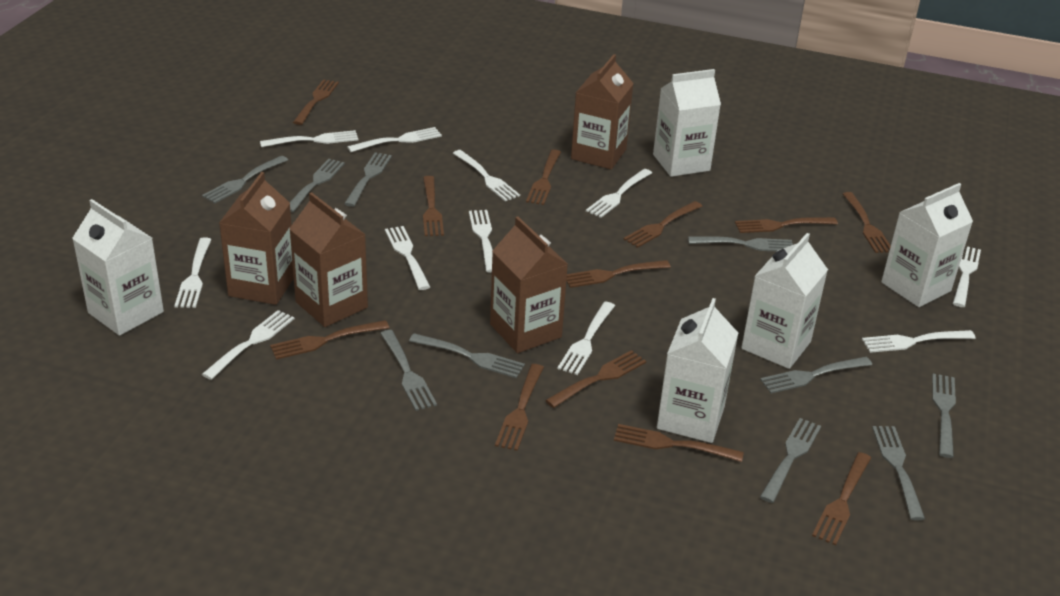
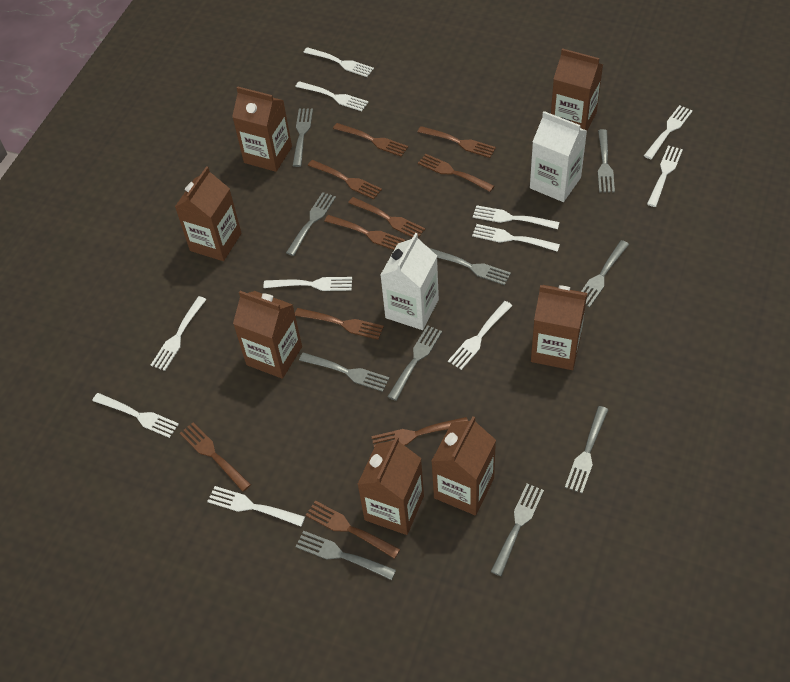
brown carton: [219,172,294,305] [289,192,368,327] [490,216,568,353] [571,54,634,169] = 4 -> [175,166,241,261] [232,86,292,172] [233,291,302,379] [357,437,424,535] [431,416,496,515] [531,285,587,370] [551,48,603,130] = 7
brown fork: [270,320,389,360] [293,79,339,125] [423,176,444,236] [495,364,544,451] [526,149,561,205] [545,350,646,408] [566,260,671,288] [614,424,744,462] [623,201,702,248] [735,217,838,233] [812,452,871,545] [843,192,891,253] = 12 -> [180,423,251,492] [295,308,384,340] [306,500,400,559] [308,160,382,199] [324,215,406,250] [333,123,408,157] [348,197,425,238] [371,417,468,447] [417,126,496,158] [418,154,494,192] = 10
white carton: [72,199,164,336] [653,69,721,177] [657,298,738,443] [741,233,828,369] [881,183,973,307] = 5 -> [381,233,439,330] [530,111,587,202] = 2

